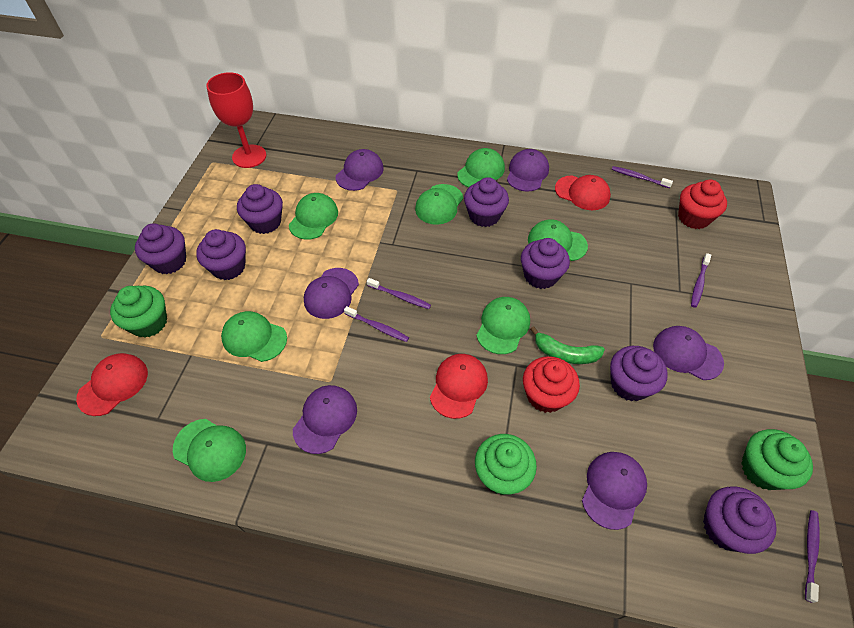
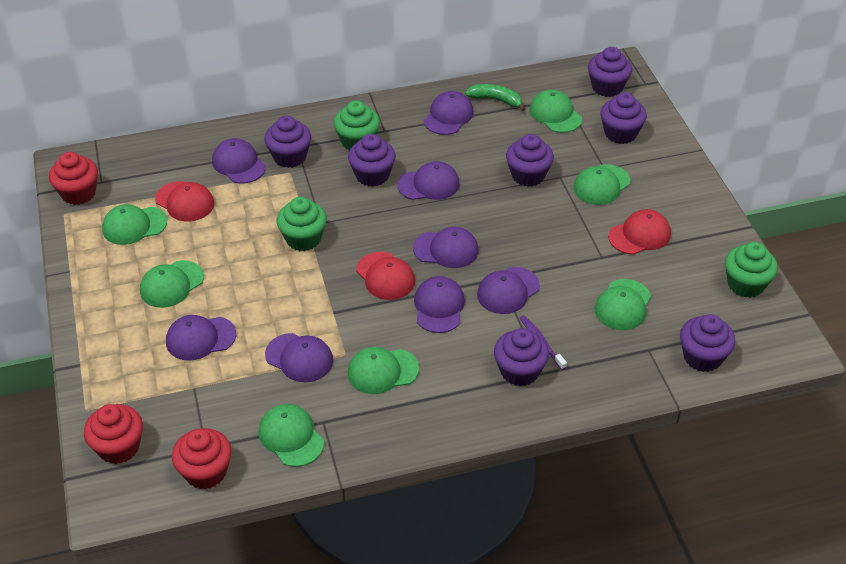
purple cap: [293,385,357,454] [304,268,359,319] [336,149,384,191] [507,149,549,192] [582,452,647,530] [653,326,724,380] = 6 -> [166,315,236,361] [212,138,266,184] [265,333,333,382] [397,161,460,200] [413,227,479,268] [414,276,465,333] [424,91,474,135] [477,267,540,314] = 8
purple toothbrush: [344,306,409,342] [367,278,431,309] [611,166,673,188] [691,253,711,308] [805,510,820,603] = 5 -> [520,315,567,370] = 1
red cupcake: [523,356,580,413] [678,179,727,229] = 2 -> [49,152,98,205] [84,404,143,464] [172,428,232,489] = 3
red goblet: [206,72,267,168] = 1 -> none = 0

